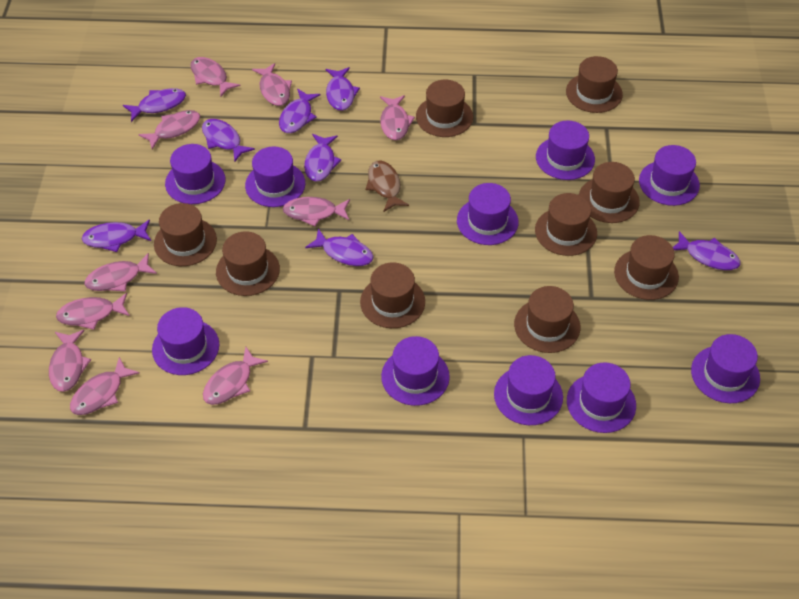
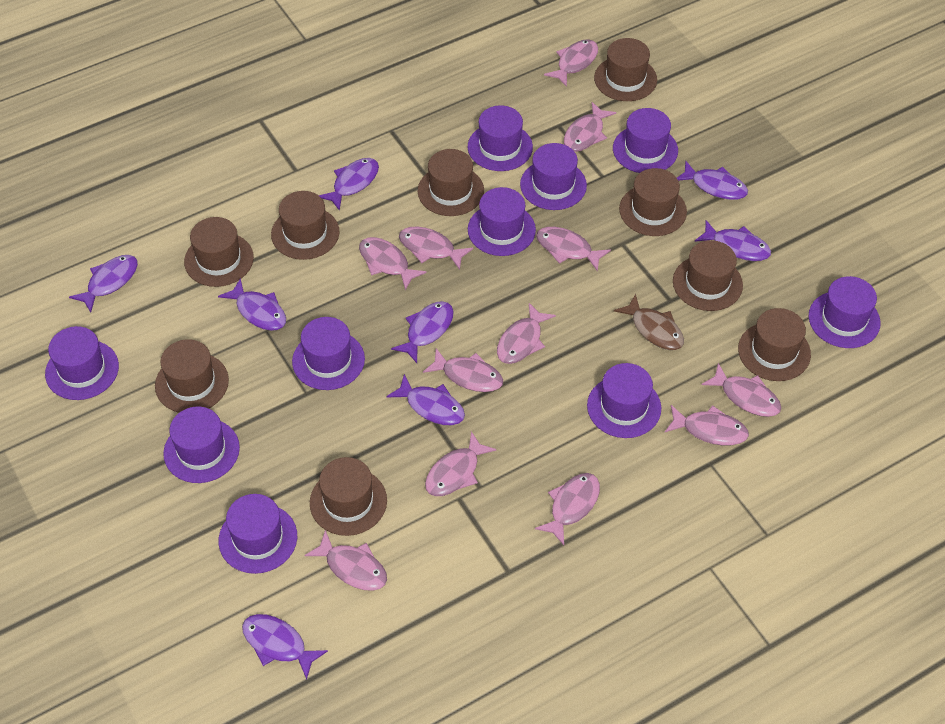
pink fish: [49,330,91,392] [56,293,130,330] [70,357,140,415] [85,253,157,292] [138,110,200,149] [190,57,240,97] [203,347,268,405] [252,63,292,106] [283,197,350,226] [380,95,415,140] = 10 -> [304,530,387,591] [359,237,427,290] [399,227,473,270] [423,348,503,392] [425,431,497,496] [497,303,556,364] [535,473,600,545] [536,227,611,272] [544,39,598,87] [564,102,616,152] [665,405,749,446] [702,363,781,417] = 12

